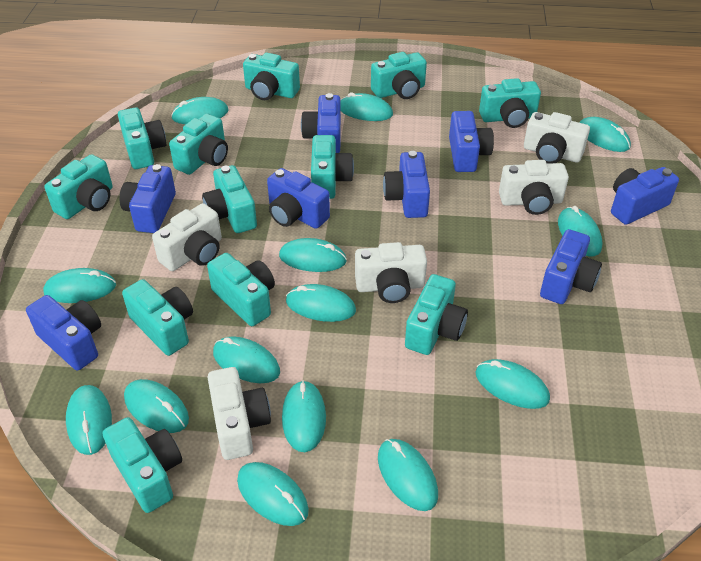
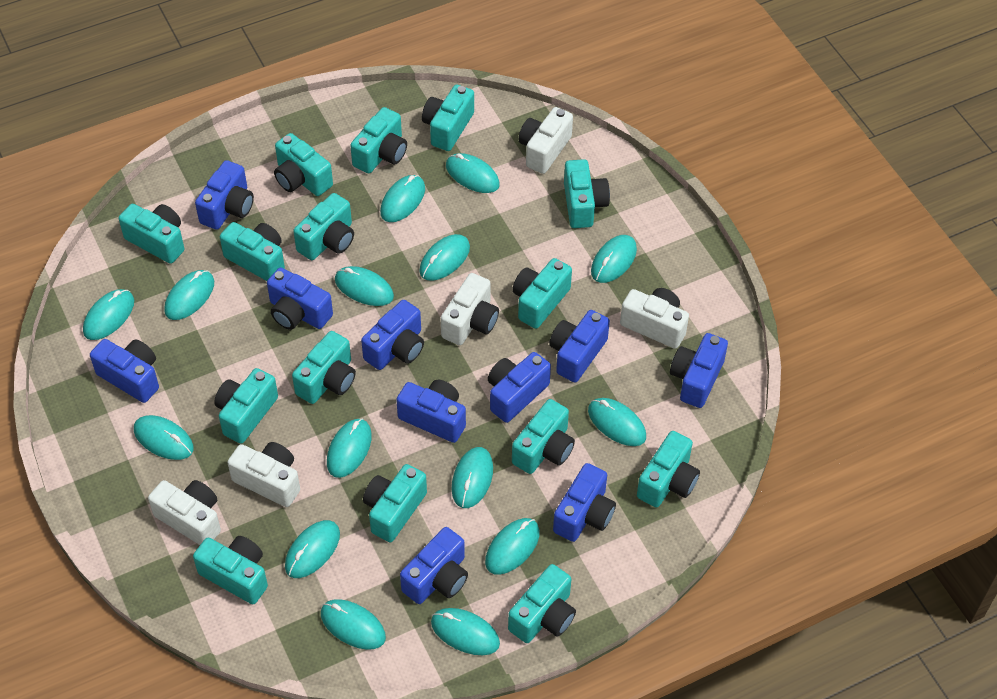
blue camera: [26,295,101,371] [120,164,176,233] [267,168,330,229] [301,93,341,153] [383,151,430,218] [449,111,494,172] [540,229,602,304] [611,167,679,225] = 8 -> [90,339,159,403] [195,160,254,230] [267,267,333,330] [361,300,424,370] [396,380,466,443] [400,527,468,604] [488,352,551,423] [549,310,610,382] [553,463,616,542] [670,333,728,408] = 10
turquoise camera: [45,154,113,219] [102,417,182,513] [118,107,166,169] [122,279,193,356] [169,113,228,175] [202,165,257,233] [207,253,275,326] [243,53,300,100] [311,135,354,199] [371,52,427,99] [405,274,468,355] [479,78,541,128] = 12 -> [119,204,184,264] [193,536,268,604] [214,368,278,444] [220,222,285,281] [274,133,333,196] [292,331,356,404] [293,193,354,260] [350,107,407,174] [363,464,427,542] [422,85,474,151] [508,564,576,643] [512,258,572,329] [512,399,575,474] [564,159,610,228] [637,431,700,508] = 15
turquoise mouse: [43,268,116,303] [66,385,112,455] [124,379,189,433] [171,97,229,124] [213,336,280,383] [237,462,309,526] [279,238,347,272] [282,380,326,452] [286,284,356,322] [340,93,393,121] [378,439,438,511] [475,359,550,409] [558,206,602,256] [579,117,631,152] = 14 -> [83,289,134,340] [134,415,194,460] [164,270,214,320] [285,520,340,578] [321,599,386,650] [327,419,372,478] [335,266,394,306] [380,175,425,222] [419,234,470,281] [431,608,500,655] [446,153,500,193] [452,447,493,508] [485,518,540,575] [588,398,646,446] [591,235,637,283] = 15

